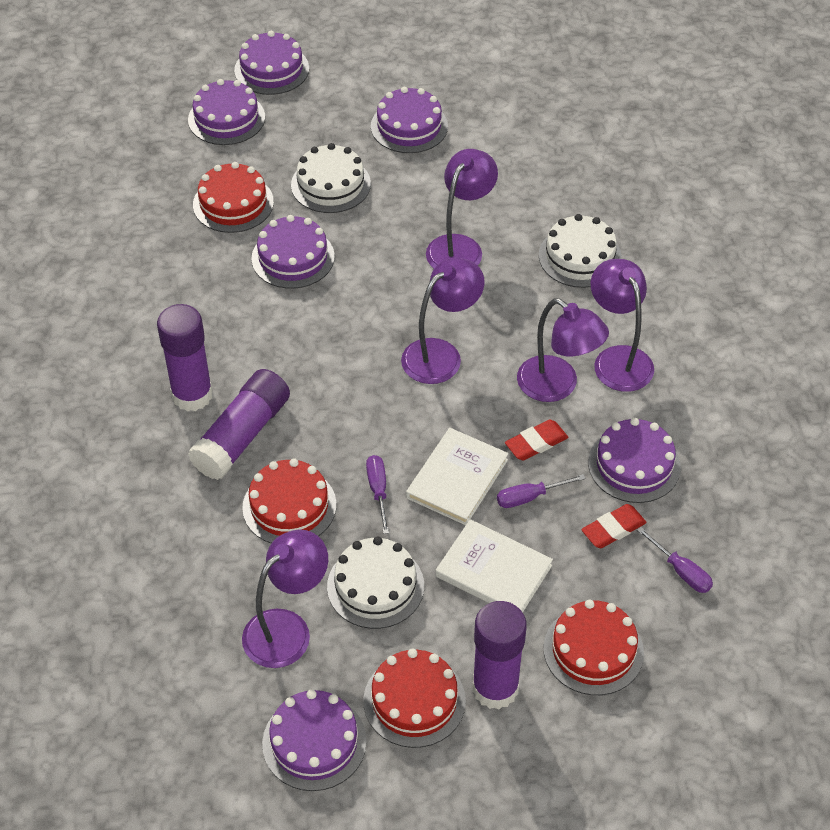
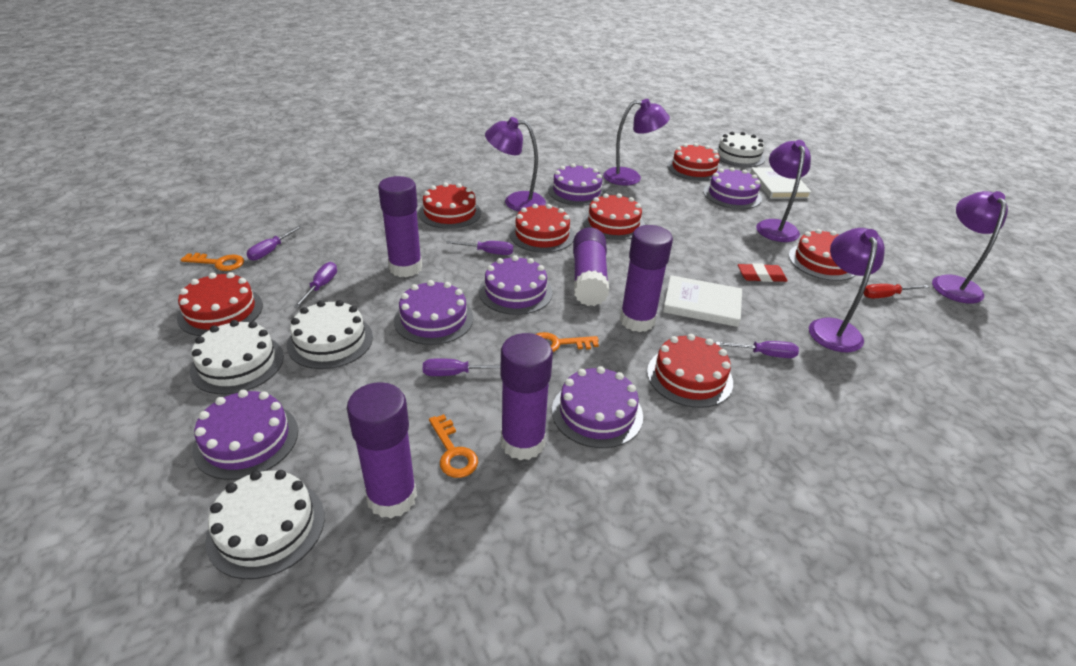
orange key: none = 0 -> [181,253,244,271] [429,414,478,478] [536,332,599,352] = 3
purple glue stick: [157,304,213,411] [188,369,290,480] [472,601,527,710] = 3 -> [347,382,417,518] [378,176,422,277] [501,333,553,460] [573,227,609,306] [620,225,673,332] = 5
purple screwdriver: [366,455,389,534] [497,474,586,508] [637,527,713,593] = 3 -> [246,225,303,261] [294,262,337,308] [423,358,501,376] [446,241,513,255] [716,341,799,358] = 5
red cake: [193,162,274,233] [242,458,336,543] [363,649,466,748] [544,600,644,695] = 4 -> [177,272,263,336] [418,182,481,229] [510,204,574,253] [583,193,645,240] [647,334,733,408] [667,143,721,181] [789,229,855,281] = 7
red eraser: [505,420,568,461] [581,504,647,548] = 2 -> [738,263,788,282] = 1
red screwdriver: none = 0 -> [864,284,929,298] = 1
white cake: [291,143,371,213] [327,537,424,629] [539,214,622,288] = 3 -> [190,320,284,394] [205,470,325,579] [287,300,373,369] [714,132,765,167] = 4

